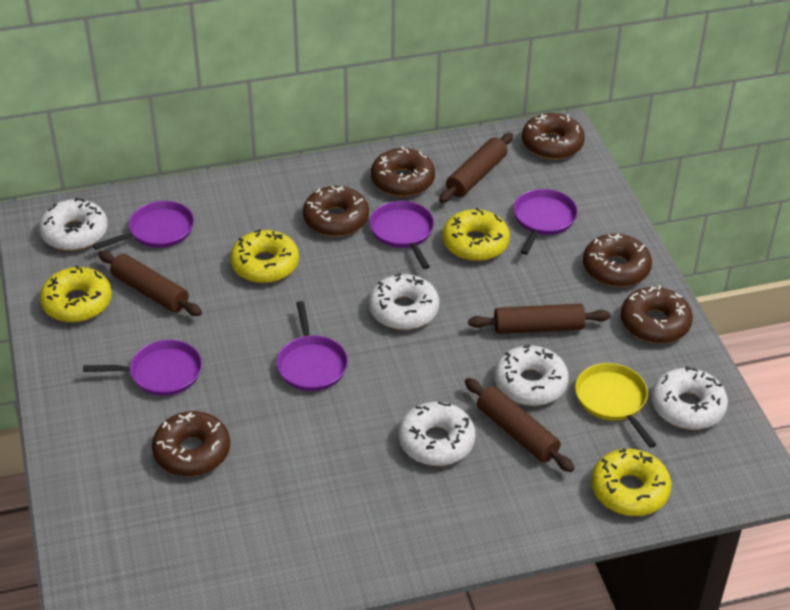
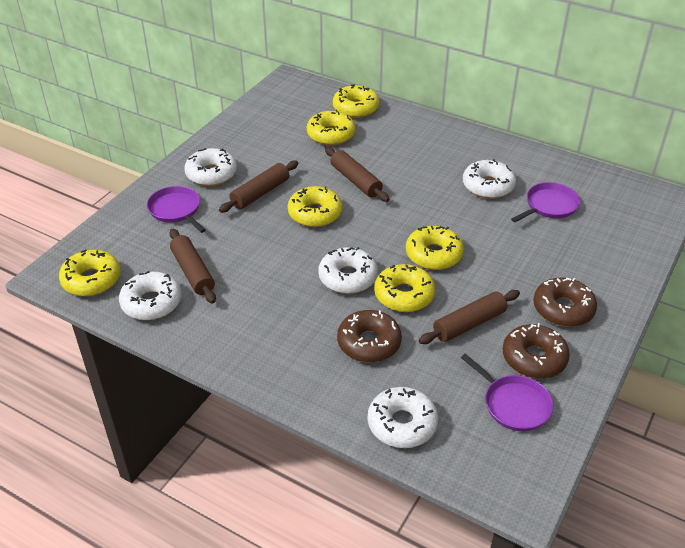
brown donut: [152,411,230,476] [303,186,369,237] [371,147,435,197] [522,113,585,160] [583,234,652,287] [621,285,693,343] = 6 -> [337,310,402,363] [503,323,570,379] [533,277,597,327] = 3
purple pan: [83,340,202,396] [93,201,194,250] [277,301,348,391] [369,201,434,269] [513,189,578,255] = 5 -> [147,186,206,233] [461,354,553,431] [511,182,580,222] = 3
yellow donut: [40,265,112,322] [230,229,299,283] [442,208,510,261] [591,448,672,516] = 4 -> [59,249,121,296] [288,186,342,227] [307,110,356,145] [333,84,379,118] [374,264,435,312] [406,226,464,270] = 6
yellow pan: [575,363,657,448] = 1 -> none = 0

